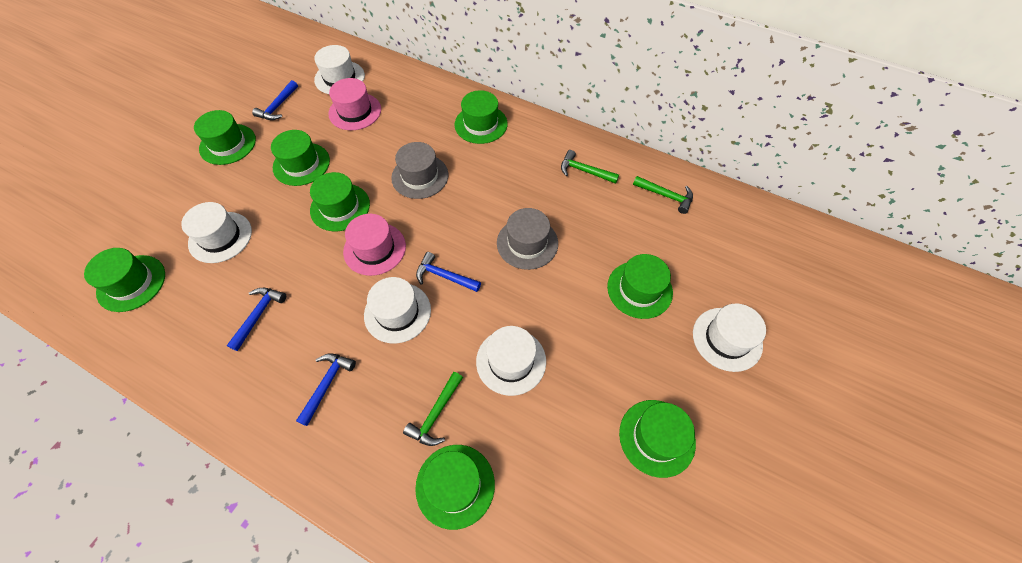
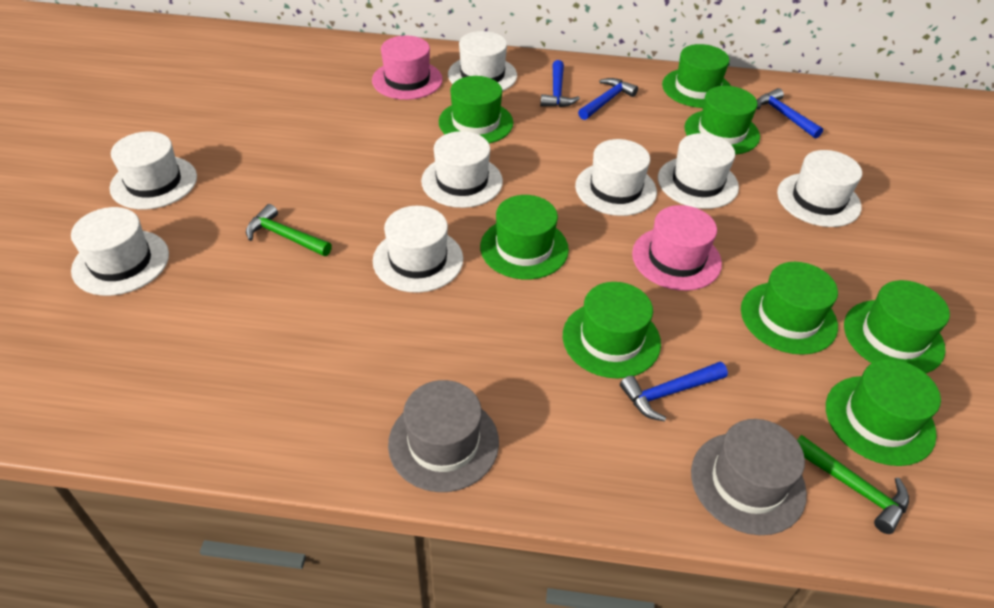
green hammer: [403,372,463,446] [561,150,619,184] [633,176,693,214] = 3 -> [246,204,332,256] [797,435,909,534] = 2
white hat: [181,202,252,263] [314,45,365,94] [364,277,431,343] [476,326,546,396] [693,304,766,372] = 5 -> [71,207,169,296] [110,131,197,210] [373,206,463,293] [421,131,503,208] [448,31,517,91] [575,139,657,216] [658,133,739,209] [777,150,862,227] = 8

